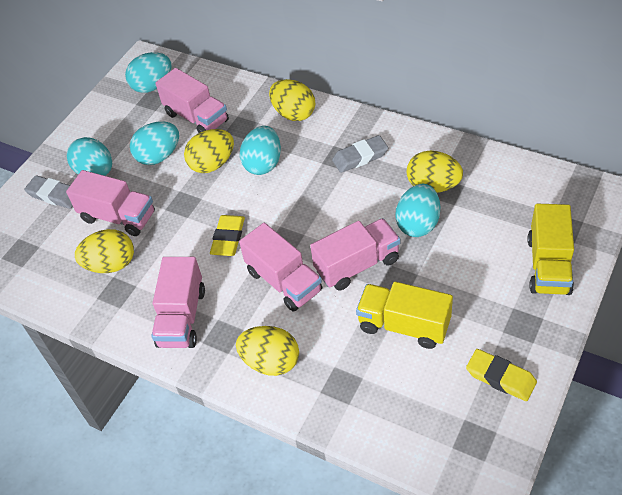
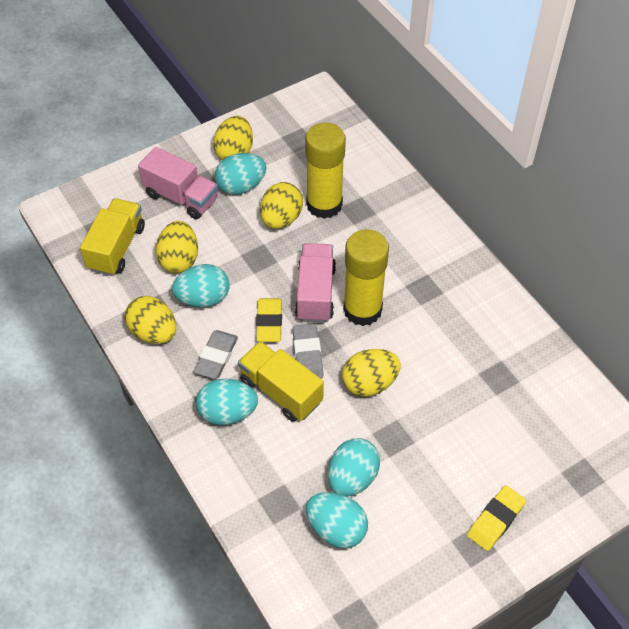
pink truck: [66,170,155,236] [151,257,205,348] [156,68,229,133] [239,223,322,312] [310,218,400,290] = 5 -> [138,147,218,219] [295,243,336,323] = 2
yellow glue stick: none = 0 -> [305,122,346,219] [343,229,389,326] = 2

